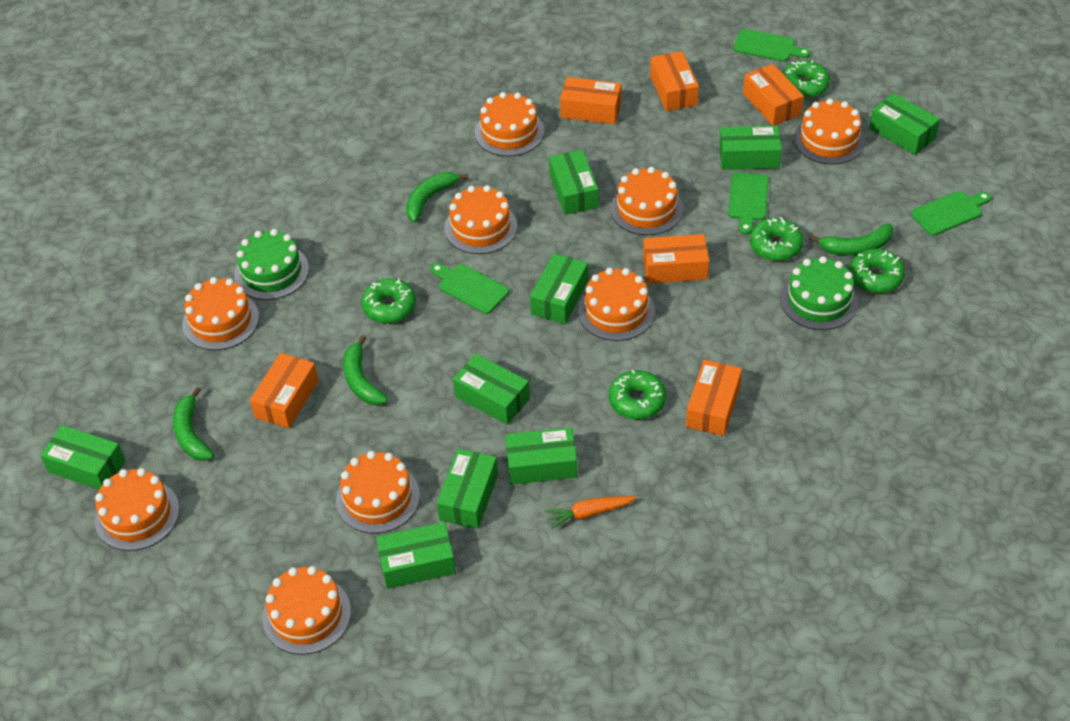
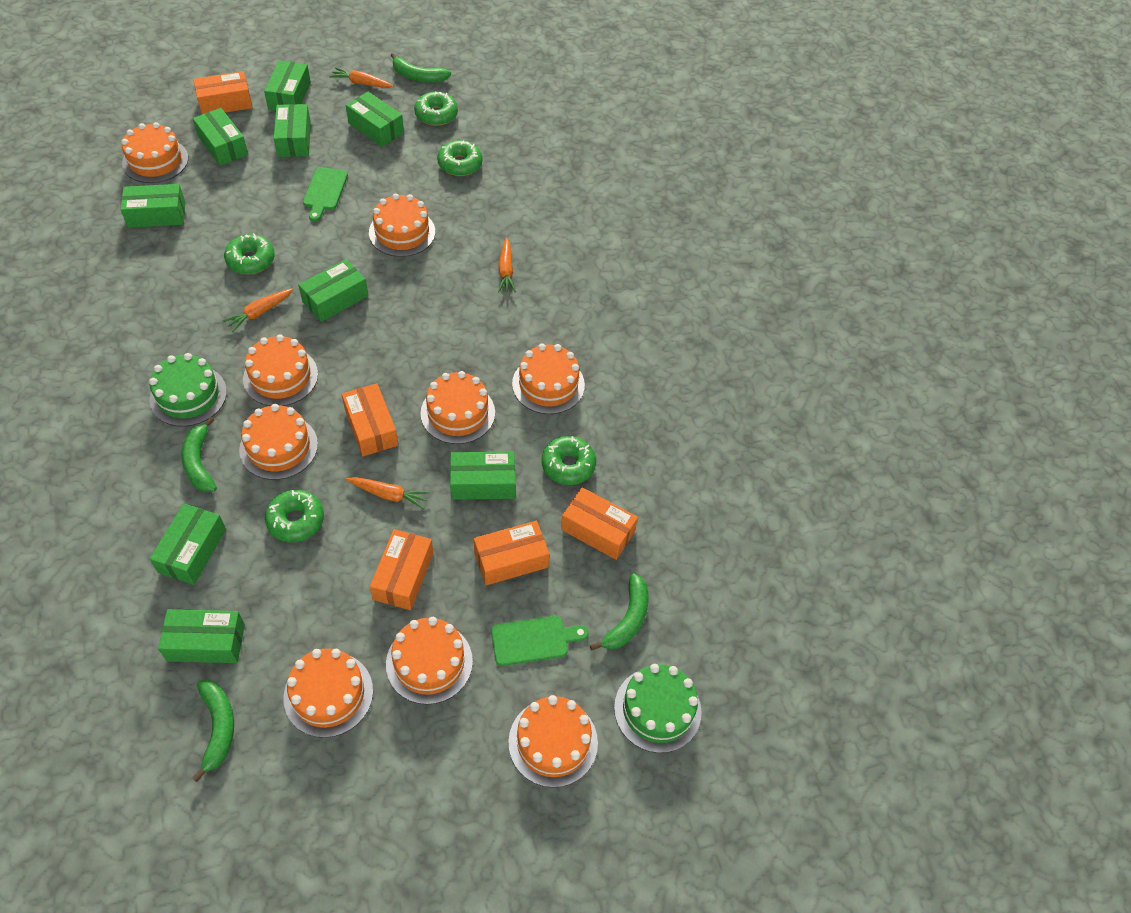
green cutting board: [430,263,509,314] [728,172,769,234] [733,29,810,62] [911,191,991,236] = 4 -> [303,167,348,221] [491,616,588,666] = 2
orange box: [250,353,319,429] [560,77,621,124] [643,234,709,284] [650,51,699,111] [686,360,742,436] [743,64,804,126] = 6 -> [193,71,253,114] [342,383,398,456] [370,529,433,610] [474,521,549,585] [561,487,638,560] = 5
orange carrot: [545,496,637,529] = 1 -> [222,288,293,332] [330,67,393,88] [346,477,430,509] [498,237,516,293] = 4

